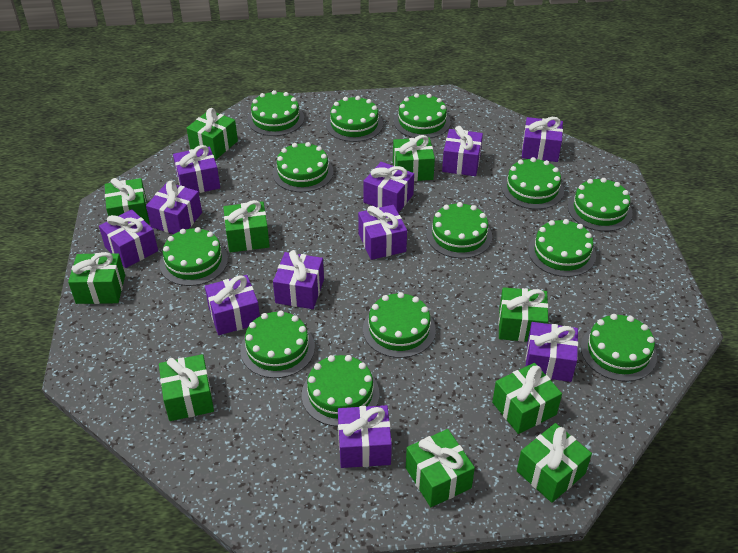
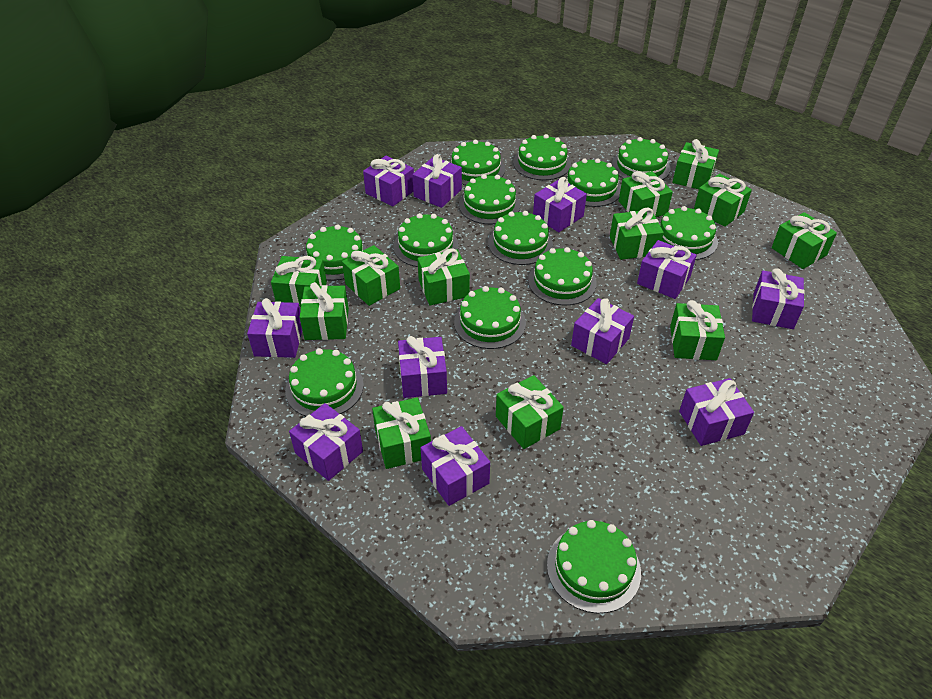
green gift: [68,252,125,304] [105,178,149,224] [159,354,214,421] [187,108,238,159] [223,200,270,252] [393,135,435,181] [406,429,475,507] [492,363,562,434] [498,287,548,342] [517,423,592,503] = 10 -> [271,256,327,307] [300,282,349,340] [342,245,400,306] [372,397,431,469] [417,248,470,306] [496,375,564,449] [610,208,664,260] [619,171,673,217] [670,300,725,360] [672,139,719,189] [694,173,752,227] [772,212,837,269] = 12

